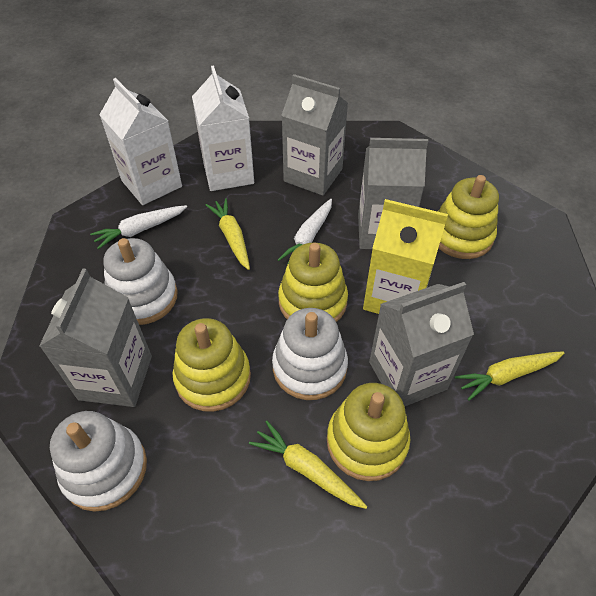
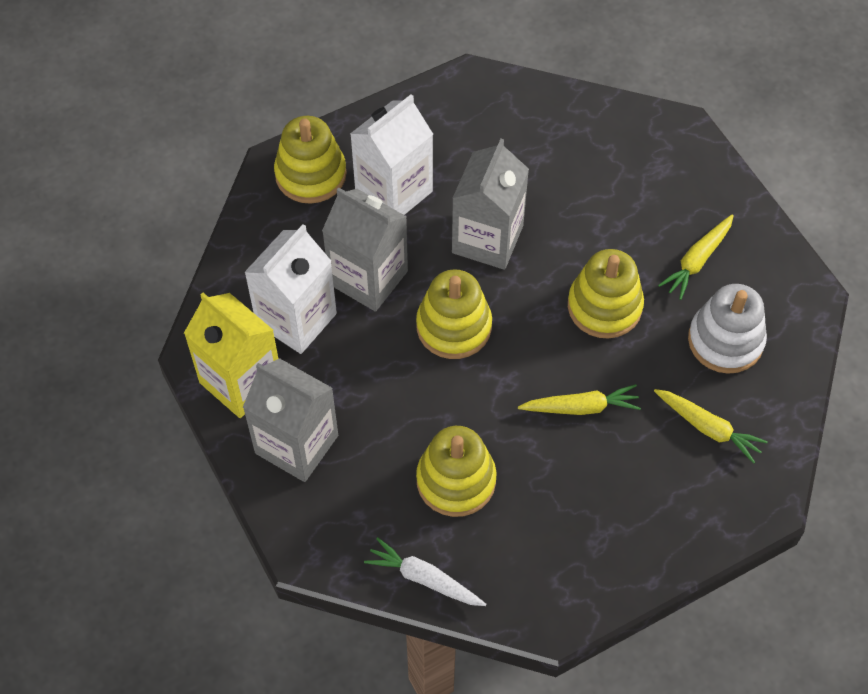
grey carton: [39,269,152,407] [281,74,348,196] [358,138,428,249] [369,282,474,406] = 4 -> [243,358,338,482] [322,188,408,312] [452,139,529,270] = 3
white carrot: [90,205,187,249] [278,199,332,263] = 2 -> [364,537,486,606] = 1
white stacking toy: [50,411,147,512] [103,238,178,325] [272,308,348,400] = 3 -> [688,284,767,374] = 1

